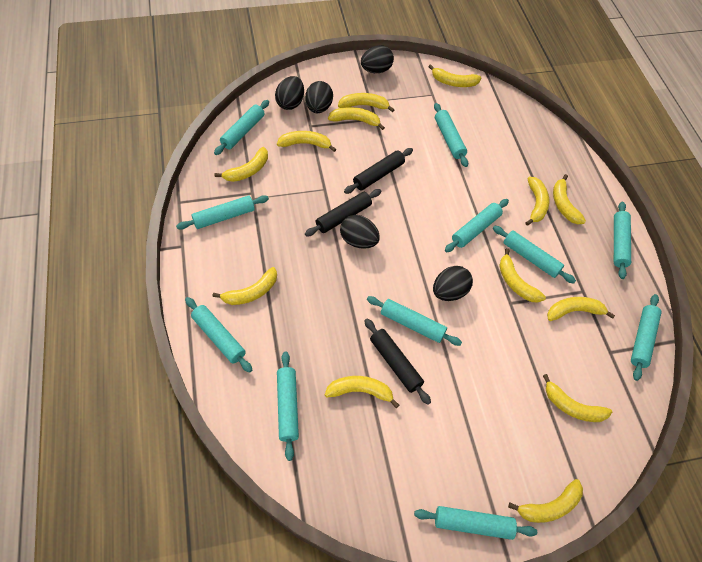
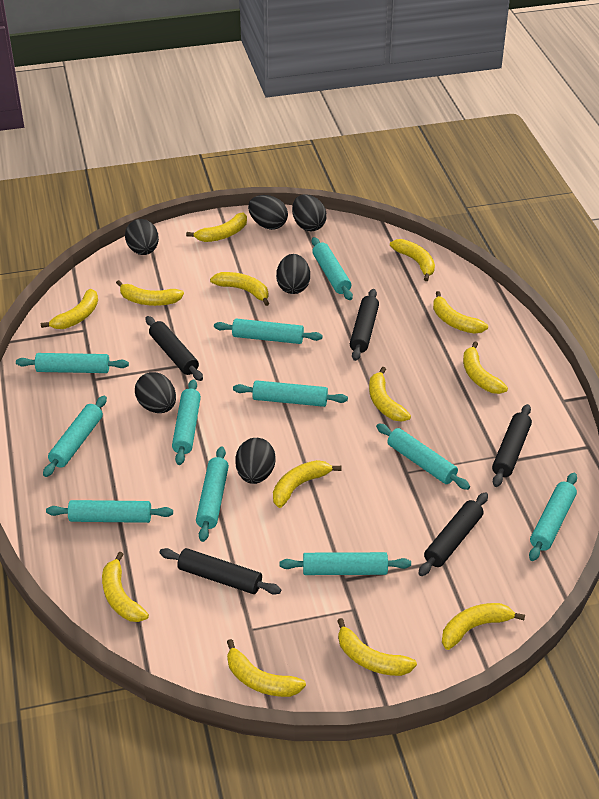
black egg: [275,76,304,110] [305,81,333,113] [340,215,380,249] [361,45,394,73] [433,266,473,301] = 5 -> [125,219,159,255] [135,372,176,413] [235,438,276,484] [248,195,288,230] [276,254,310,294] [292,194,327,231] = 6
black rolling pin: [305,189,382,236] [344,148,413,194] [364,319,431,405] = 3 -> [146,316,203,381] [159,548,281,595] [350,289,379,361] [418,492,488,576] [492,404,532,487] = 5

